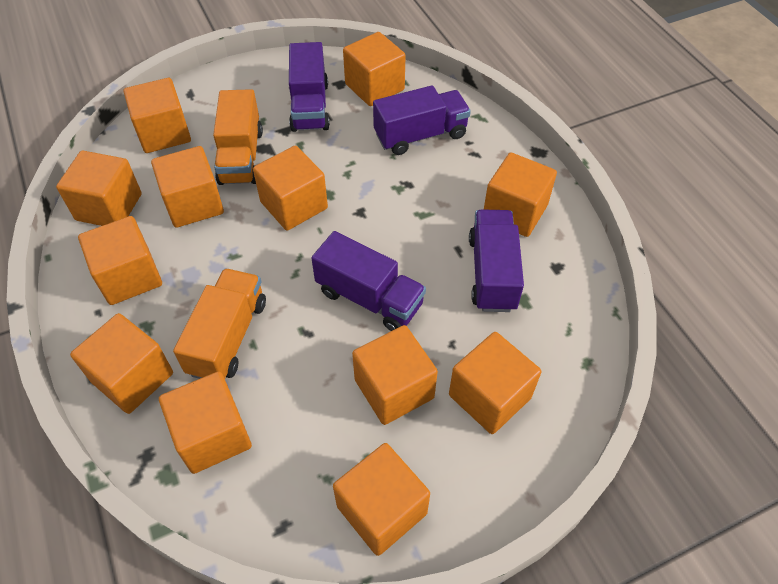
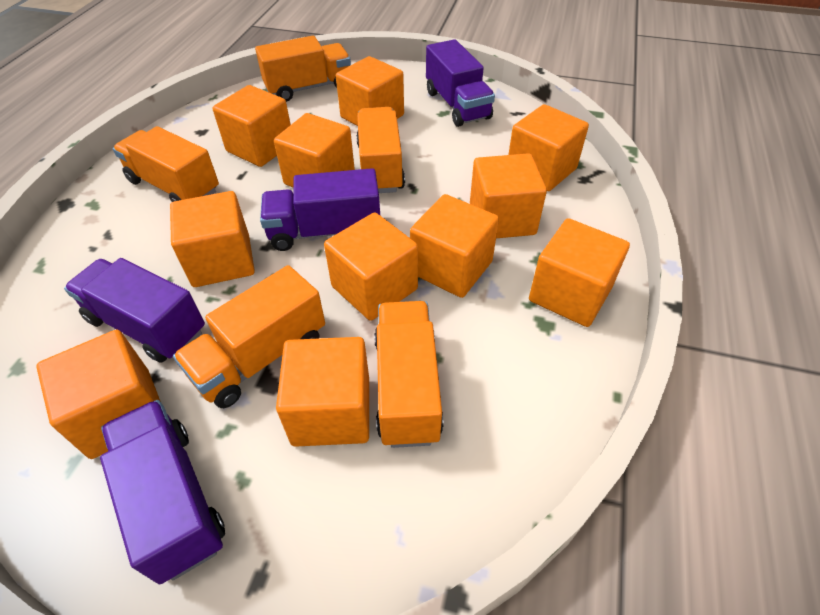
orange cube: [56,151,142,226] [70,313,173,414] [78,216,162,305] [124,78,191,153] [151,146,224,228] [159,371,252,474] [253,146,328,231] [333,443,430,556] [343,32,406,106] [352,325,438,425] [449,332,541,434] [484,153,557,237] = 12 -> [36,330,161,459] [170,191,255,287] [213,85,291,167] [274,113,355,187] [276,337,369,447] [324,212,418,321] [336,56,404,126] [410,194,499,298] [470,153,547,238] [508,104,589,191] [529,218,630,327] = 11
orange truck: [173,268,266,379] [213,89,263,185] = 2 -> [113,126,219,202] [173,265,325,408] [255,36,351,102] [356,107,405,193] [374,301,444,448] = 5

